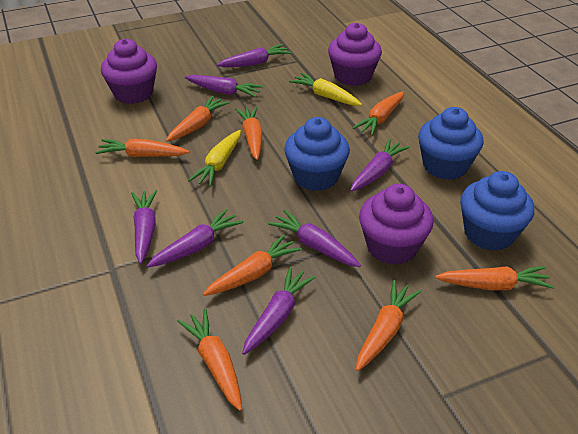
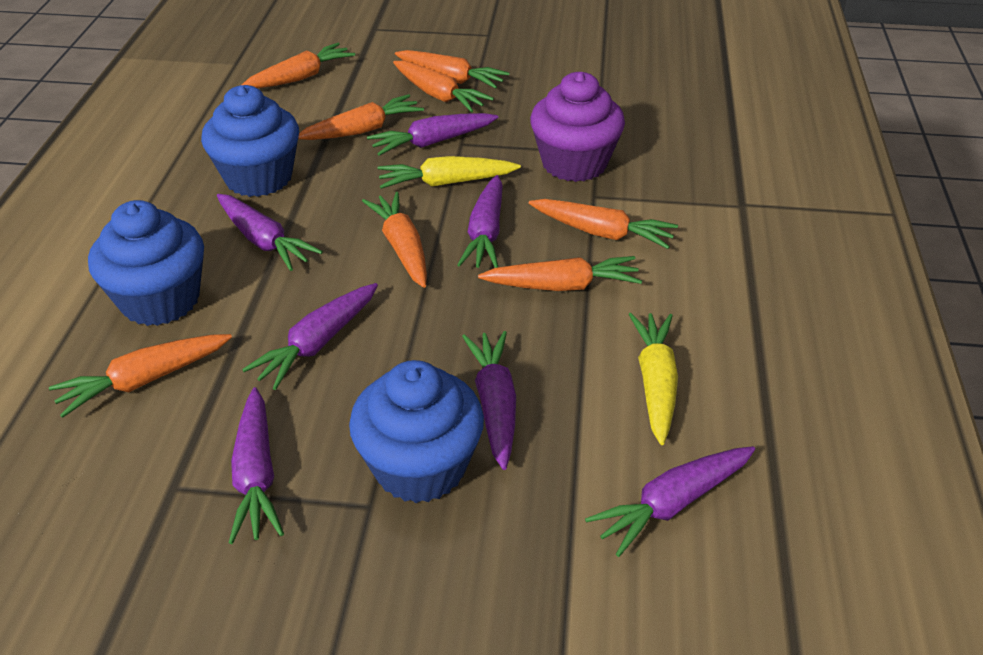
purple cupcake: [101,39,157,104] [328,23,382,86] [359,184,434,265] = 3 -> [530,72,625,182] = 1

